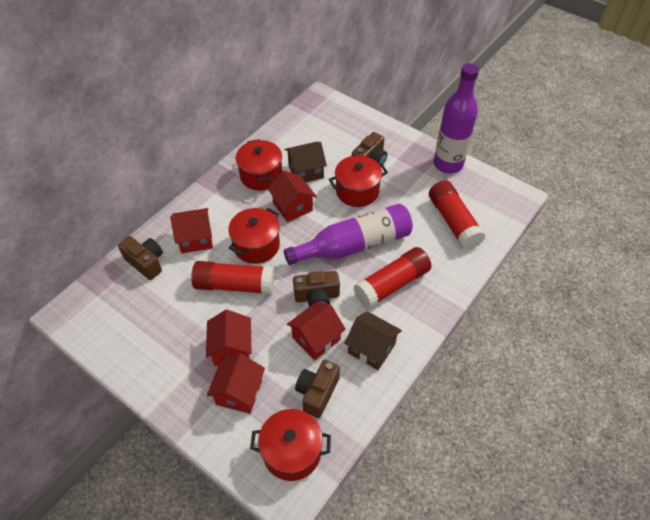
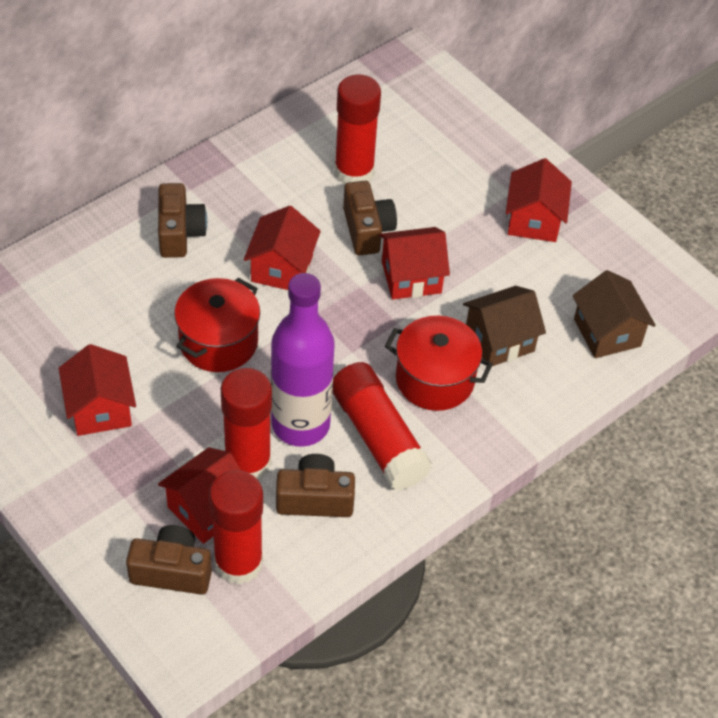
purple bottle: [284,203,413,265] [434,63,479,174] = 2 -> [271,273,335,447] = 1
red glue stick: [191,261,275,295] [354,247,431,309] [429,180,486,250] = 3 -> [209,470,263,585] [221,368,272,480] [333,362,432,490] [334,74,381,185] = 4
red pot: [228,208,280,264] [236,139,282,191] [250,409,331,481] [329,155,388,207] = 4 -> [174,278,260,372] [385,316,493,411] = 2

